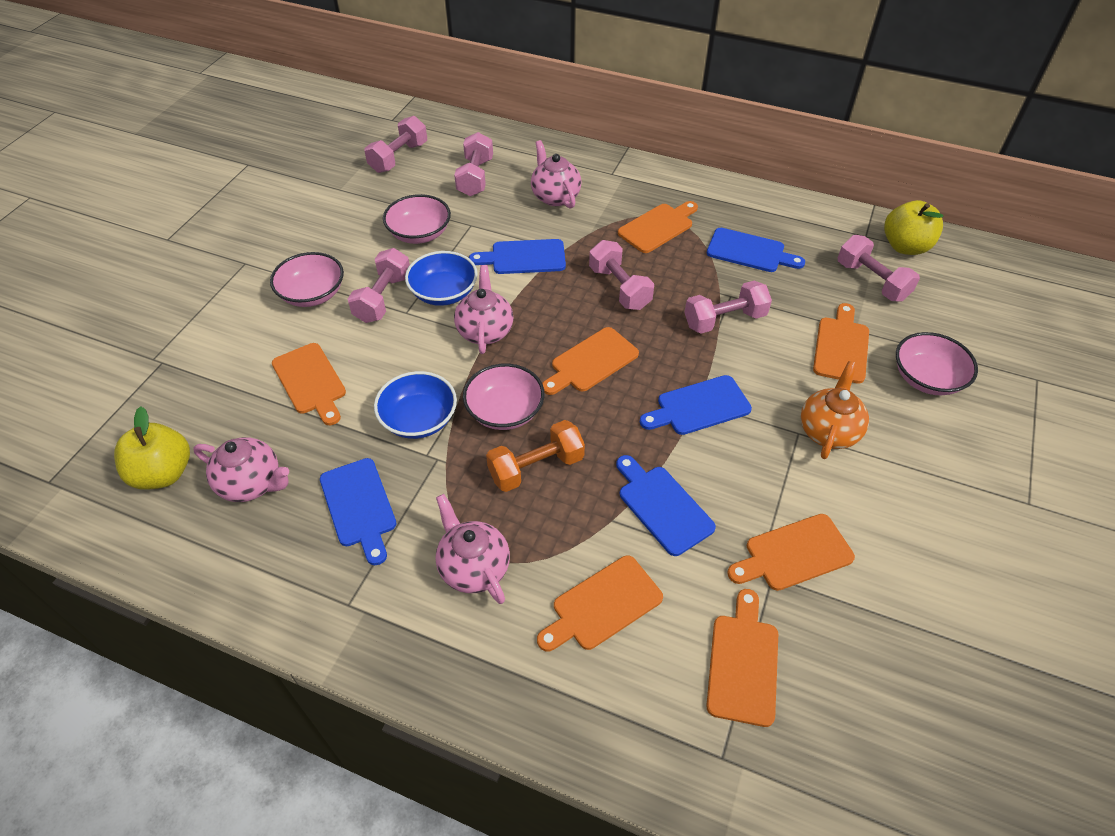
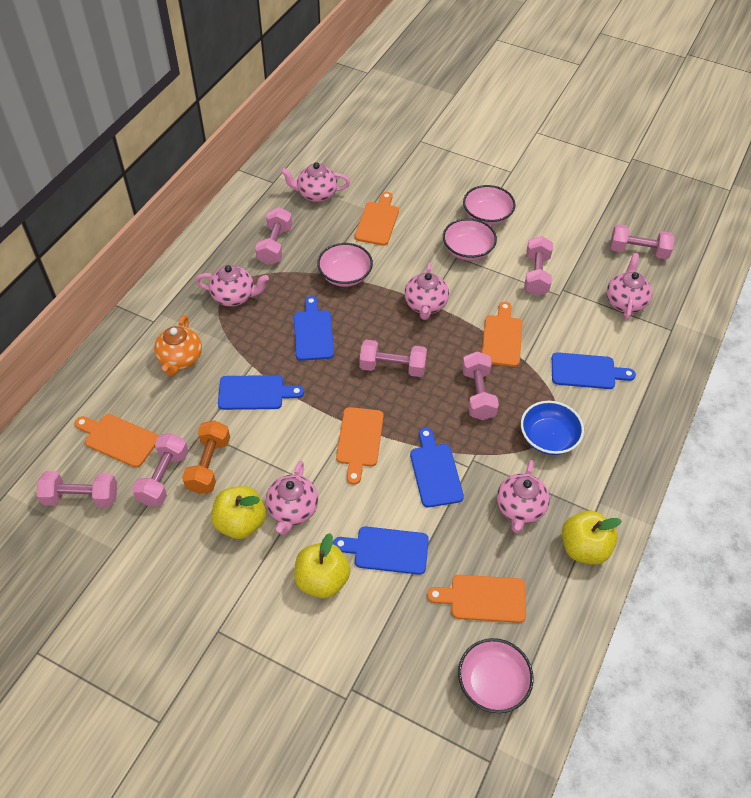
blue bowl: [374,371,457,439] [405,251,478,306] = 2 -> [521,401,584,455] = 1
orange cutting board: [272,343,346,425] [537,555,663,651] [542,327,639,395] [618,201,698,253] [706,589,778,727] [727,514,855,591] [813,303,869,384] = 7 -> [75,414,159,468] [336,407,384,485] [355,192,399,246] [427,575,526,623] [482,302,523,367] = 5
pink dumbbell: [348,248,410,323] [364,116,427,173] [454,132,493,197] [589,240,654,310] [684,281,772,334] [838,235,920,301] = 6 -> [36,471,117,507] [132,433,188,506] [255,207,292,265] [359,340,427,377] [462,351,499,420] [524,236,553,296] [610,224,675,260] = 7
pink teapot: [193,437,289,502] [435,494,510,604] [454,265,513,354] [531,140,582,209] = 4 -> [195,265,269,306] [266,460,318,535] [280,162,350,202] [404,263,449,320] [497,460,550,533] [606,253,652,320] = 6
yellow apple: [114,406,190,490] [884,200,943,255] = 2 -> [211,486,266,539] [294,533,350,598] [562,511,622,565] = 3

